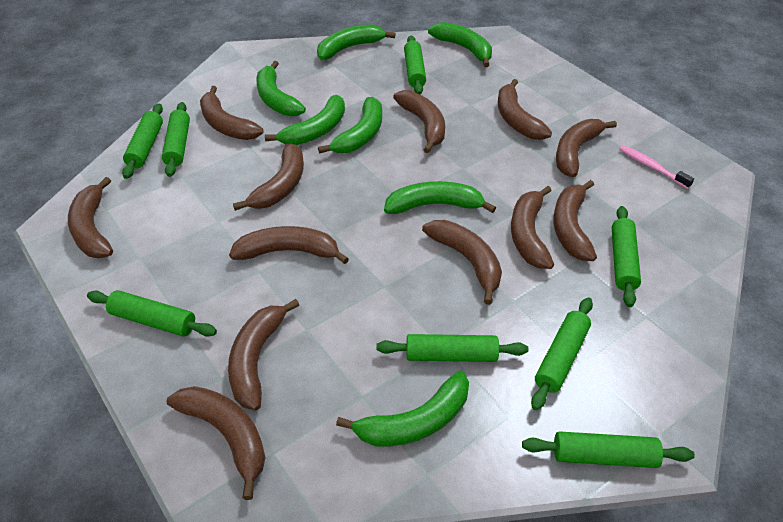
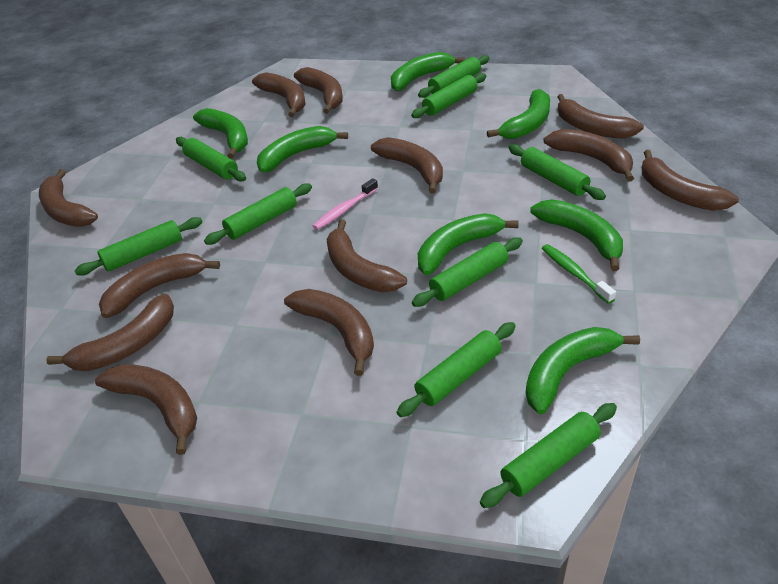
green rolling pin: [87,290,217,337] [122,104,163,179] [162,102,190,177] [376,334,528,362] [404,36,426,94] [522,431,695,468] [531,297,593,410] [612,206,641,307] = 8 -> [74,217,202,275] [176,137,246,182] [204,183,312,245] [397,322,515,417] [411,73,486,118] [412,237,523,307] [418,55,490,98] [480,403,617,508] [509,144,606,200] = 9
green toothbrush: none = 0 -> [542,244,616,304] = 1

